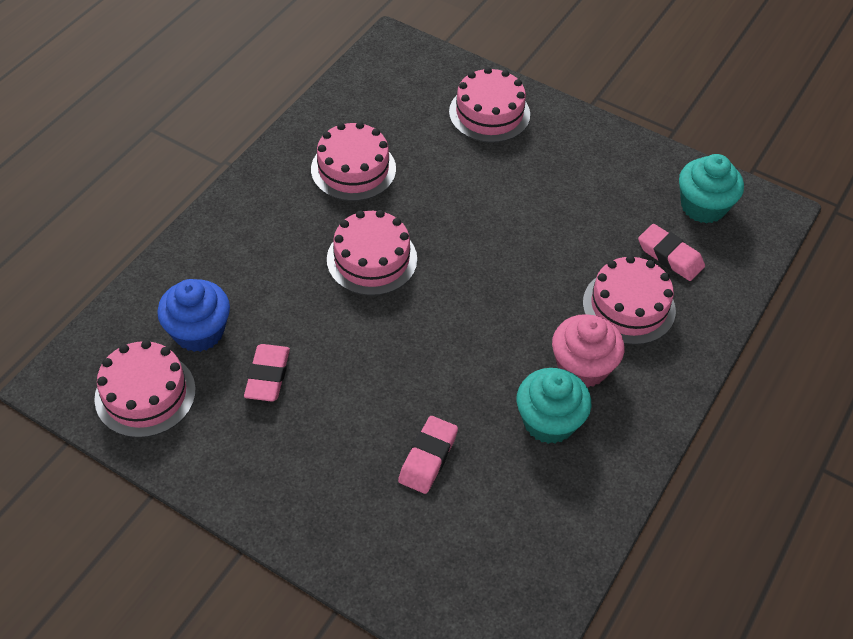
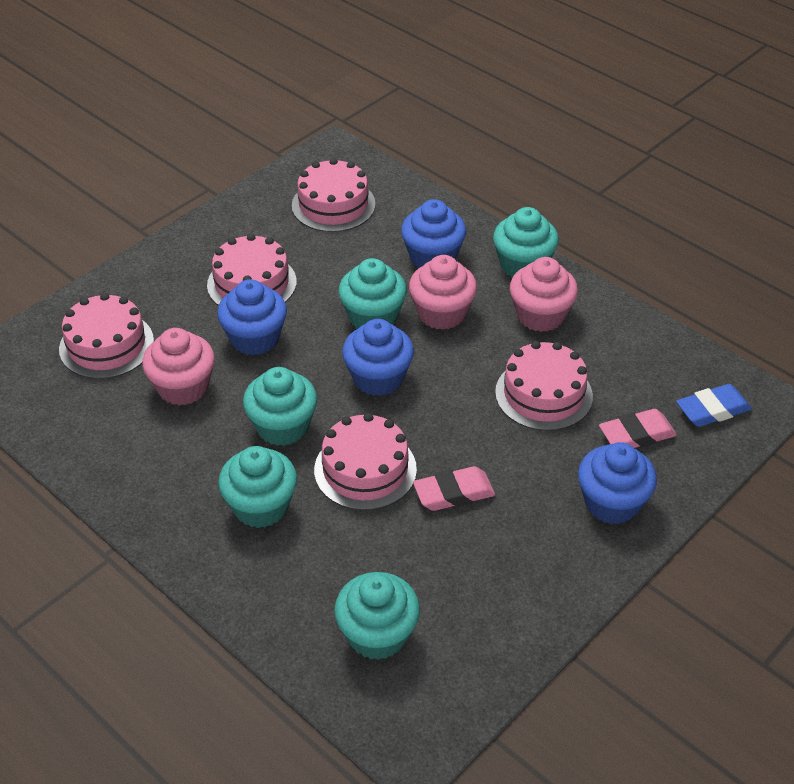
blue cupcake: [157,279,230,352] = 1 -> [217,279,287,355] [342,319,414,396] [401,199,466,268] [578,442,657,524] = 4
blue eraser: none = 0 -> [676,384,752,427] = 1
pink cupcake: [552,314,624,388] = 1 -> [142,328,215,405] [409,255,477,330] [510,257,578,332] = 3
pink eraser: [244,344,290,402] [398,416,458,494] [638,224,705,281] = 3 -> [413,466,495,511] [599,409,677,448] = 2
turquoise cupcake: [517,368,591,444] [679,154,744,224] = 2 -> [218,446,297,528] [243,367,317,446] [334,572,420,660] [339,258,407,329] [493,207,559,278] = 5

